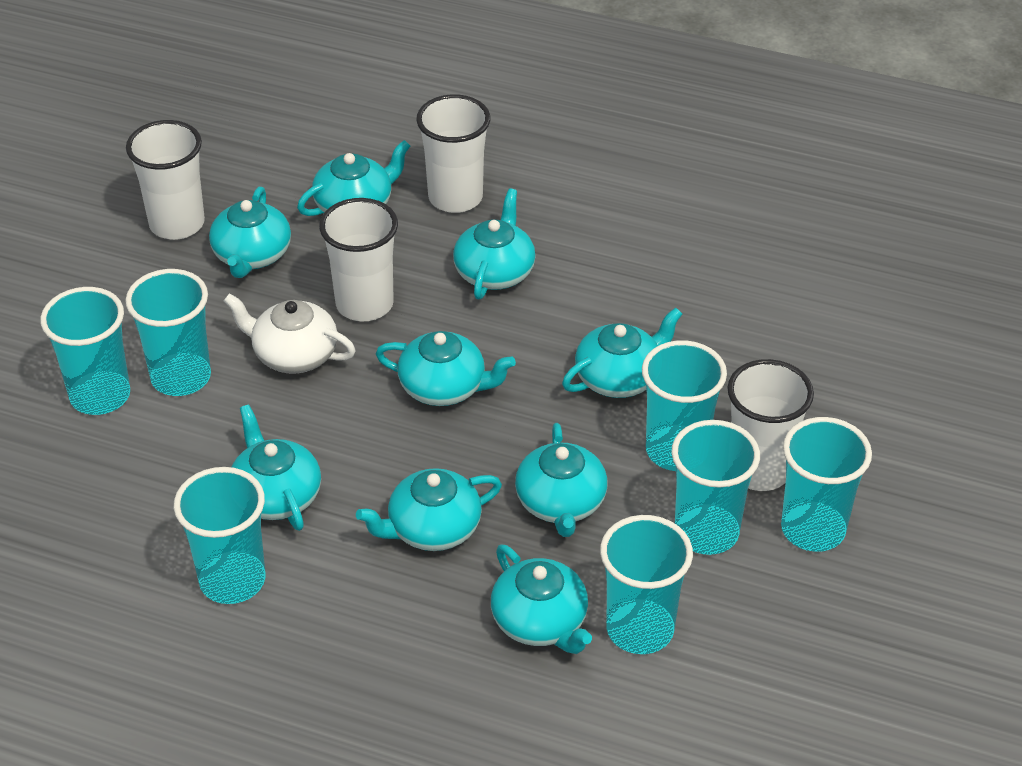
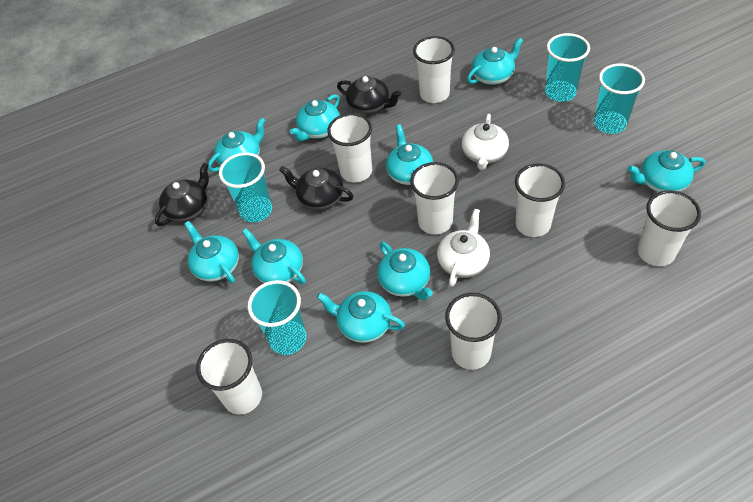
black teapot: none = 0 -> [155,163,209,226] [279,166,353,210] [337,76,402,114] = 3
turquoise cup: [40,287,130,415] [125,269,211,396] [174,467,265,604] [600,515,693,654] [642,340,727,471] [671,420,760,555] [781,417,872,552] = 7 -> [219,153,272,222] [248,280,306,355] [545,33,590,102] [594,63,645,134] = 4
white cup: [126,120,205,240] [319,198,398,321] [416,94,490,213] [727,359,814,491] = 4 -> [196,339,262,415] [327,113,372,183] [410,162,459,235] [413,36,455,103] [445,293,502,370] [515,164,565,237] [637,190,701,266] = 7
white teapot: [224,293,356,374] = 1 -> [437,209,490,287] [462,114,509,170] = 2

